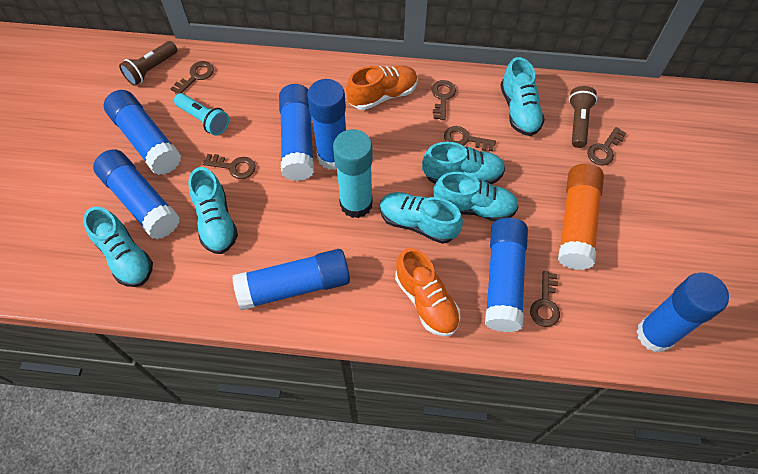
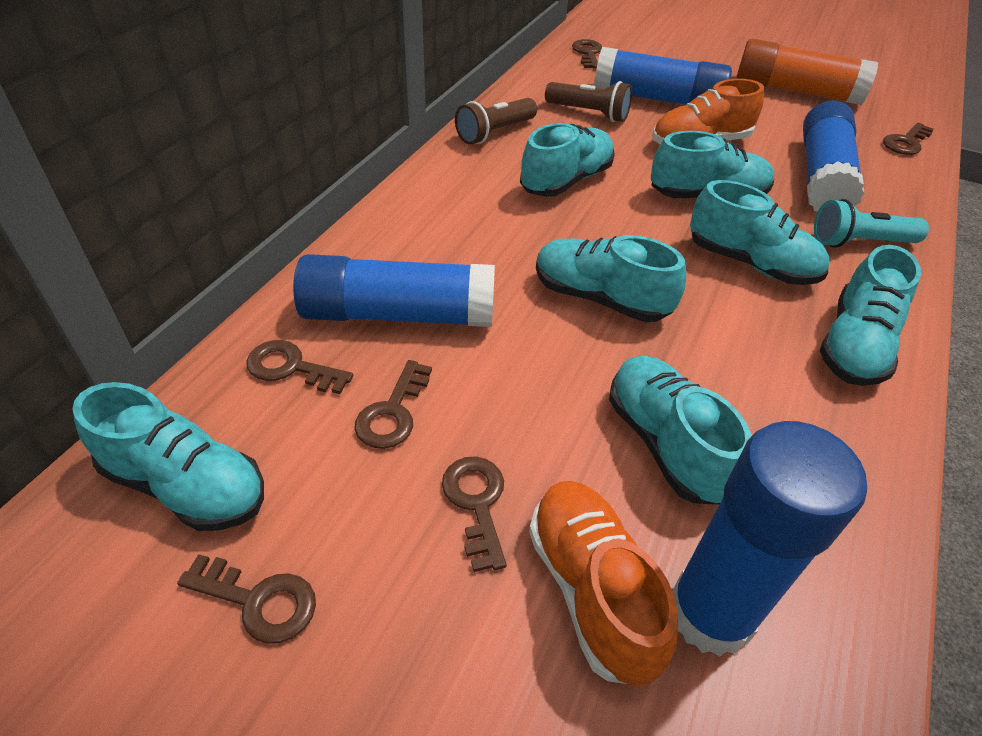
blue glue stick: [93,149,180,239] [104,90,181,175] [232,249,350,310] [279,84,314,181] [307,79,346,170] [485,218,528,332] [636,273,729,352] = 7 -> [293,254,495,327] [594,47,732,105] [672,421,867,657] [803,100,865,211] = 4
turquoise glue stick: [333,129,373,218] = 1 -> none = 0
turquoise shoe: [83,207,153,287] [188,167,238,254] [380,192,463,244] [422,142,505,184] [433,172,519,221] [500,57,545,136] = 6 -> [73,382,264,531] [520,123,615,197] [536,235,686,322] [609,356,752,505] [651,131,774,198] [690,180,829,285] [820,245,921,386] = 7

